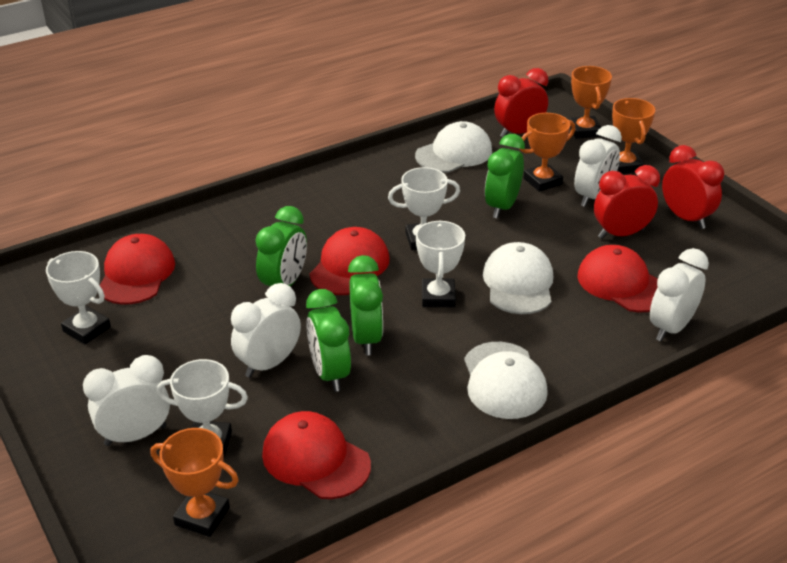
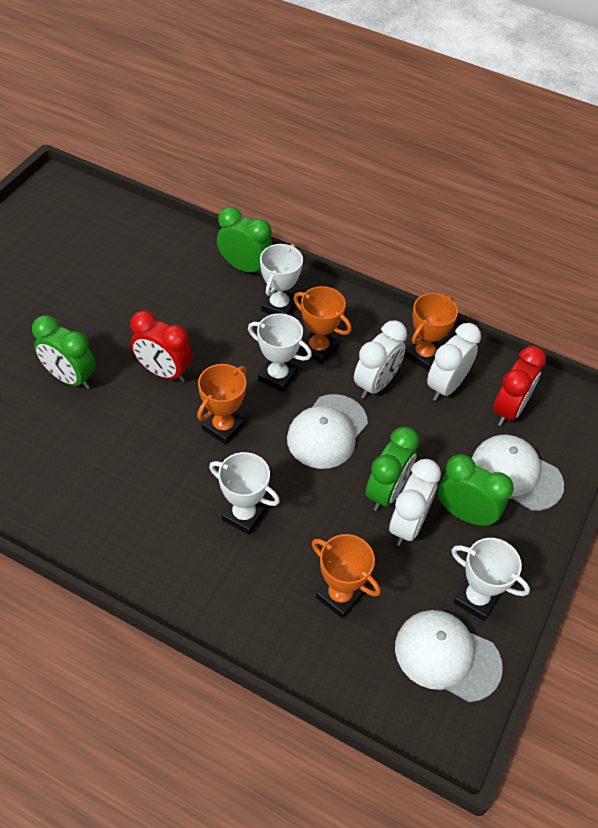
red cap: [100,234,175,304] [262,411,371,499] [310,227,390,295] [577,245,658,312] = 4 -> none = 0
red clock: [494,68,548,137] [594,165,660,239] [662,145,724,229] = 3 -> [130,311,192,382] [493,346,546,426] = 2
white clock: [83,355,170,446] [231,283,301,378] [574,125,622,207] [650,248,709,341] = 4 -> [354,320,407,399] [389,459,441,546] [427,323,481,401] = 3

